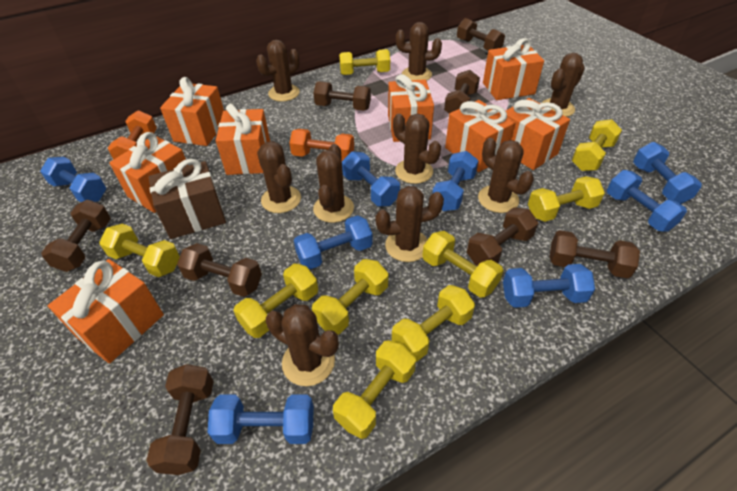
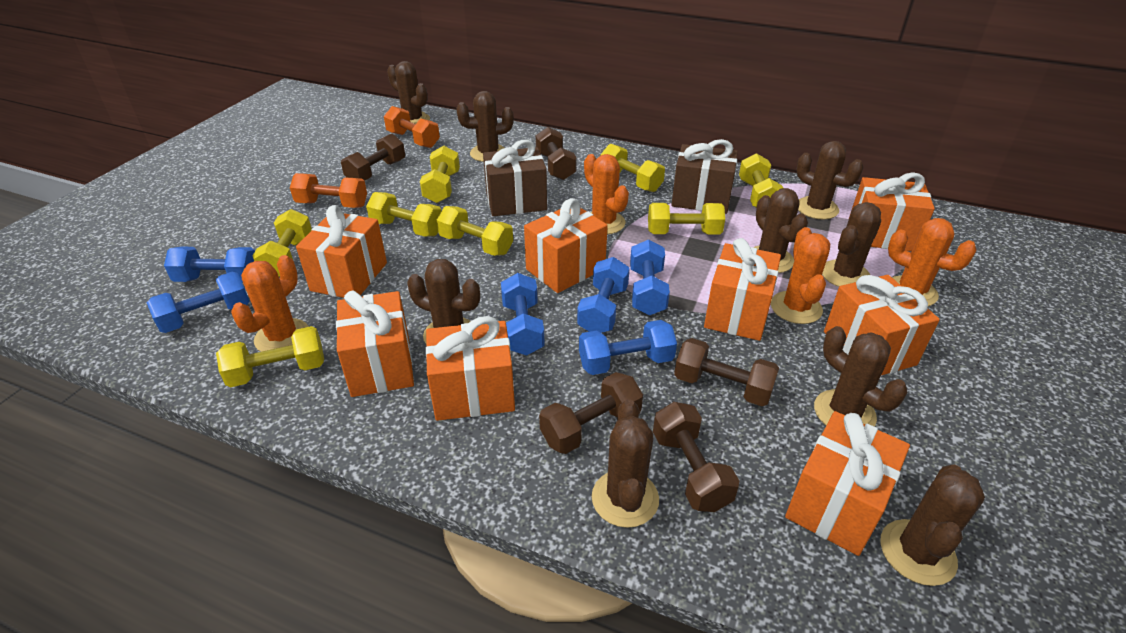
blue dumbbell: [40,157,106,202] [208,394,314,444] [294,215,373,270] [342,151,400,206] [432,151,479,211] [503,264,595,308] [607,170,687,232] [633,142,702,204] = 8 -> [147,272,250,333] [164,247,255,283] [501,273,545,355] [577,257,630,333] [579,320,677,375] [630,239,670,315] = 6
brown dumbbell: [41,200,111,272] [146,364,214,475] [177,243,262,297] [313,81,371,111] [444,70,480,114] [457,18,505,50] [467,207,538,266] [549,230,640,279] = 8 -> [341,134,405,181] [536,127,577,180] [539,372,643,454] [653,402,739,512] [674,338,779,406] = 5
brown gift: [148,159,226,239] = 1 -> [483,140,547,216] [671,139,738,214] = 2
orange cactus: none = 0 -> [231,255,309,352] [584,154,629,234] [771,227,830,324] [888,218,976,306] = 4
yellow dumbbell: [99,223,180,277] [233,264,318,338] [312,259,388,335] [333,340,416,439] [339,49,390,75] [392,285,475,362] [422,231,504,297] [528,176,605,222] [572,119,622,171] = 9 -> [216,326,324,387] [252,209,312,277] [366,192,441,237] [420,146,460,203] [437,206,513,256] [600,144,665,192] [648,203,725,235] [739,153,783,208] = 8

